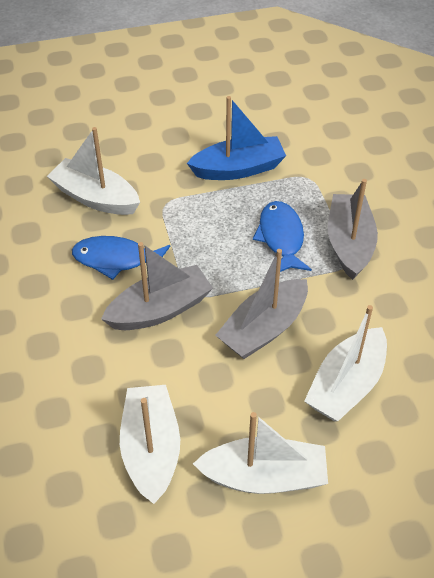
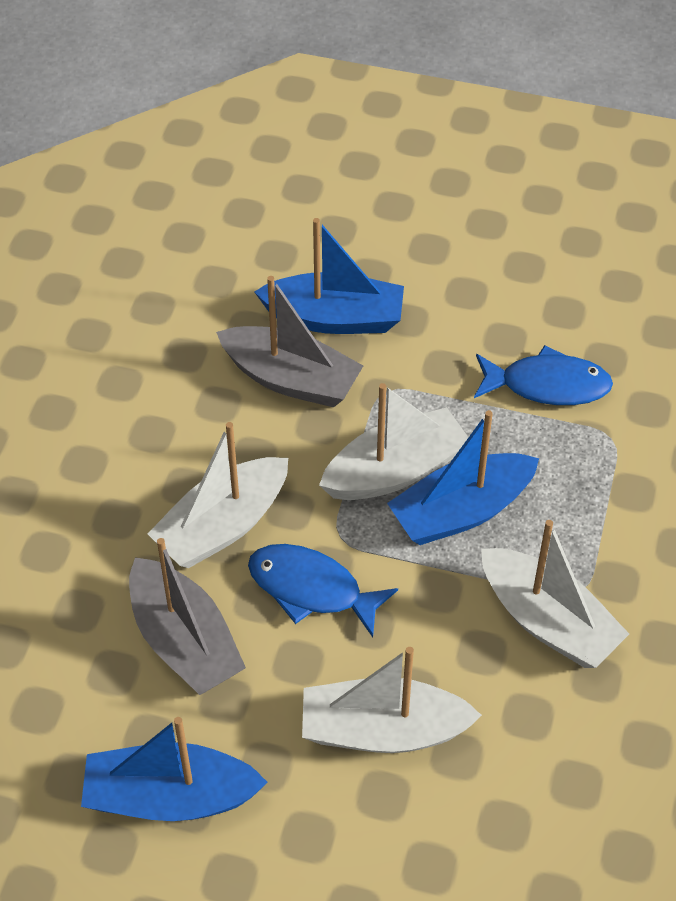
blue boat: [187,96,286,180] = 1 -> [81,717,268,821] [254,218,404,334] [387,410,539,545] = 3
grey boat: [101,242,213,330] [216,249,308,359] [328,179,378,280] = 3 -> [129,538,246,695] [216,276,363,408] = 2

